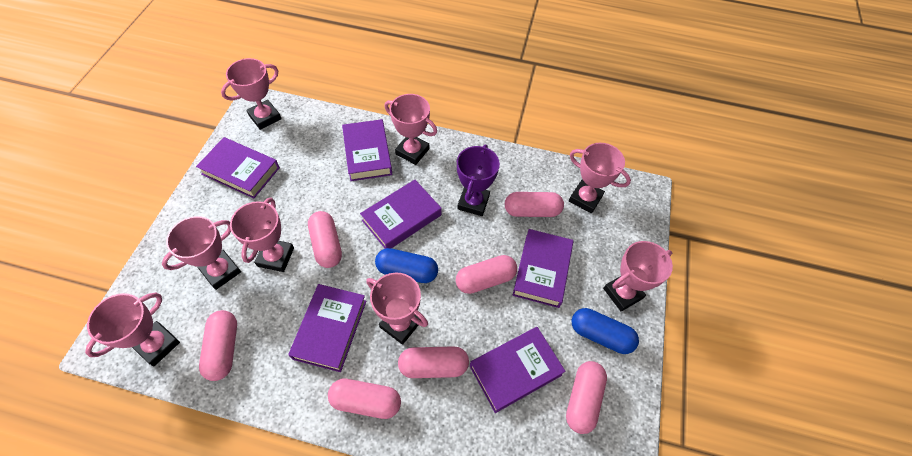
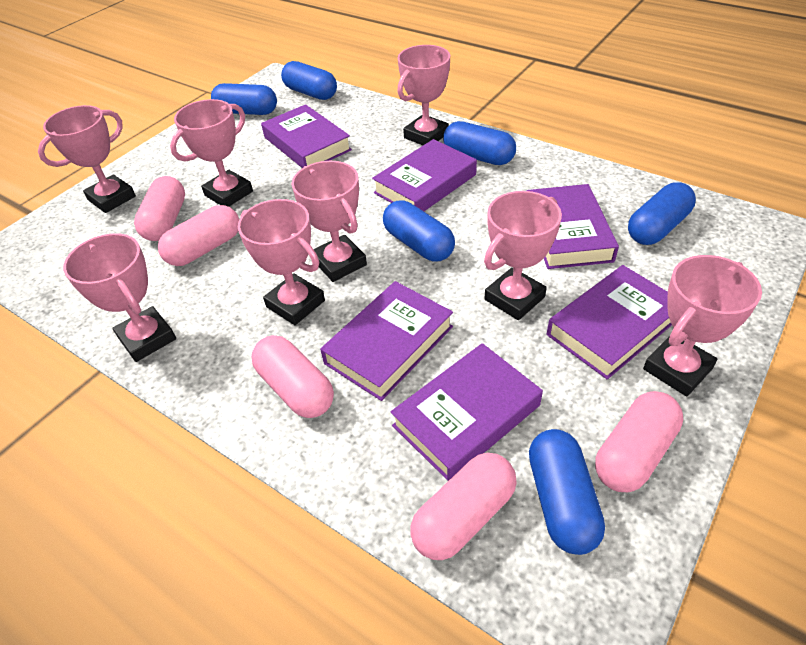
blue capsule: [375,248,438,283] [571,308,639,354] = 2 -> [211,83,277,115] [281,61,337,100] [383,200,455,262] [443,121,516,165] [529,429,605,555] [628,182,696,245] = 6
pink capsule: [199,310,237,381] [308,211,342,268] [328,379,401,419] [398,346,469,378] [456,255,517,294] [505,192,564,217] [566,361,607,434] = 7 -> [134,176,185,241] [158,205,239,266] [251,335,334,418] [410,453,517,560] [595,391,683,492] = 5
purple trophy: [457,145,500,216] = 1 -> none = 0

